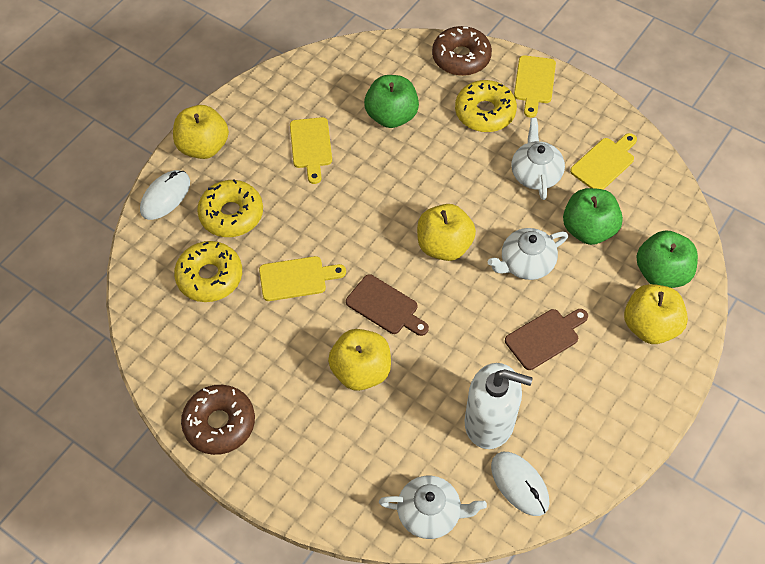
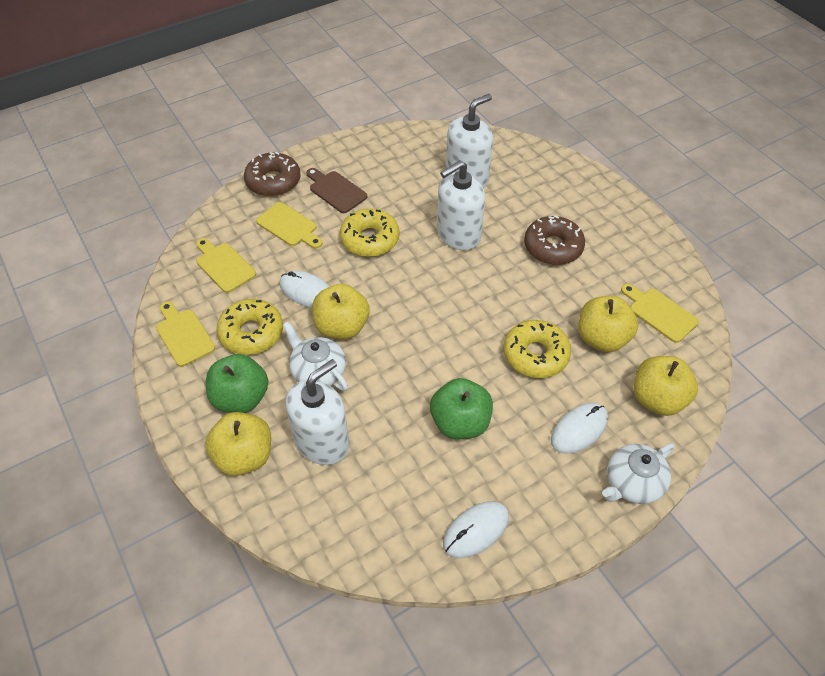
brown cutting board: [346,274,429,336] [505,309,588,370] = 2 -> [306,168,367,213] = 1
green apple: [364,75,419,128] [563,188,623,245] [636,231,698,288] = 3 -> [206,354,268,413] [430,378,493,439] = 2
white mouse: [140,170,190,220] [491,452,550,516] = 2 -> [280,271,330,308] [443,501,509,558] [551,403,608,454] = 3
white soap dispenser: [465,363,533,449] = 1 -> [286,359,349,465] [437,160,485,250] [446,94,493,188] = 3
white teapot: [379,476,487,539] [488,228,568,280] [512,118,565,200] = 3 -> [283,321,348,391] [602,443,675,504] = 2

